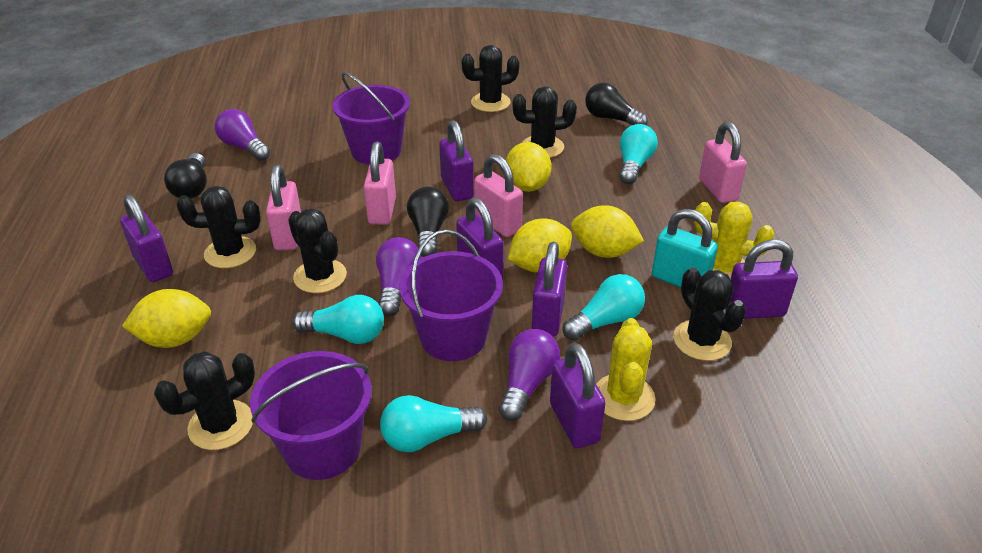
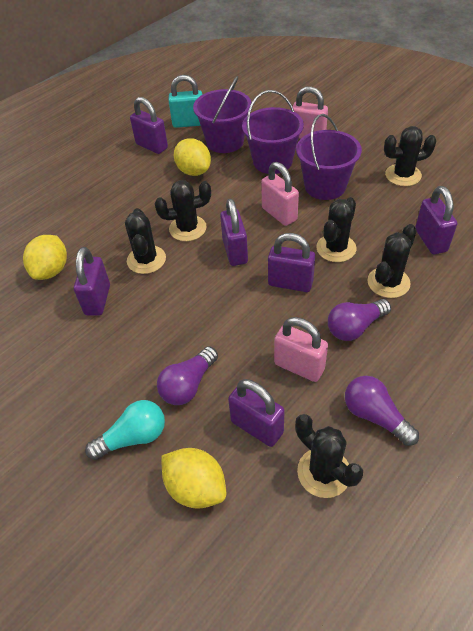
black light bulb: [164,153,207,199] [407,187,449,257] [585,82,648,125] = 3 -> none = 0
pink padlock: [266,165,301,251] [364,142,396,225] [474,154,523,237] [699,122,747,203] = 4 -> [261,162,299,226] [274,317,328,382] [292,86,328,139] = 3
turquoise light bulb: [292,295,384,344] [380,395,487,452] [562,274,645,341] [619,124,658,184] = 4 -> [85,400,165,460] = 1
yellow cactus: [596,318,656,421] [694,202,774,279] = 2 -> none = 0
yellow lemon: [122,289,211,348] [506,142,552,192] [508,218,572,272] [571,205,644,258] = 4 -> [23,235,67,280] [161,448,226,509] [174,138,211,176] = 3

